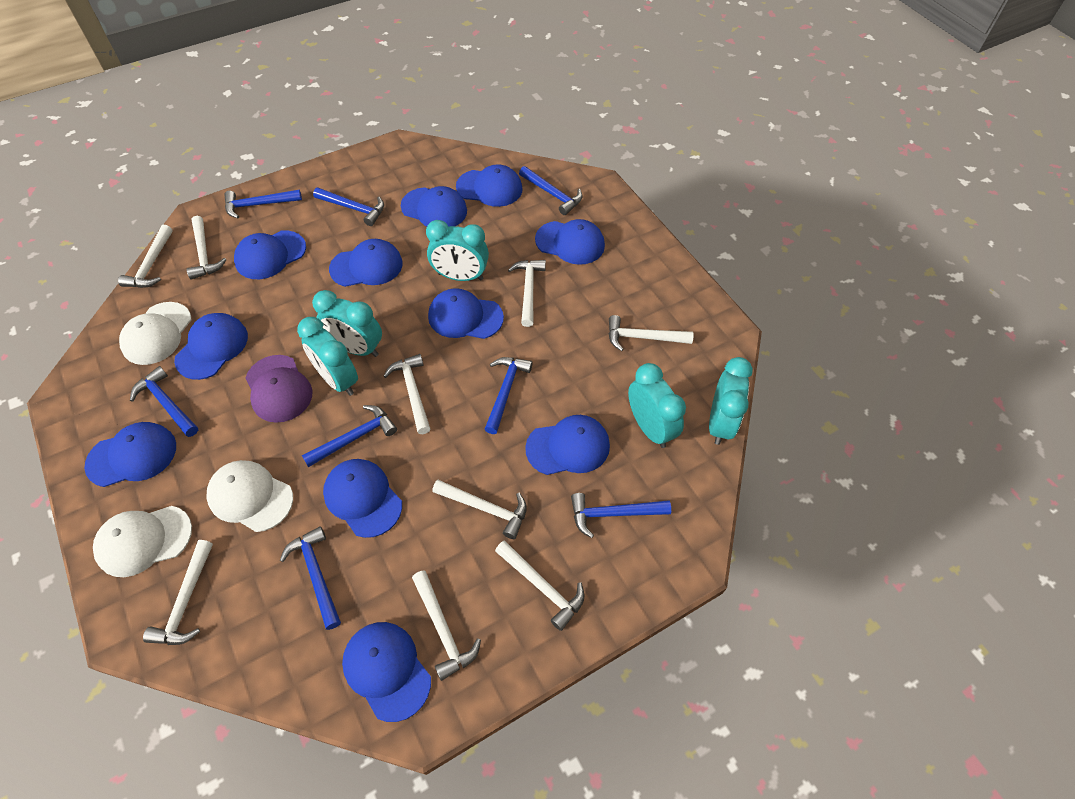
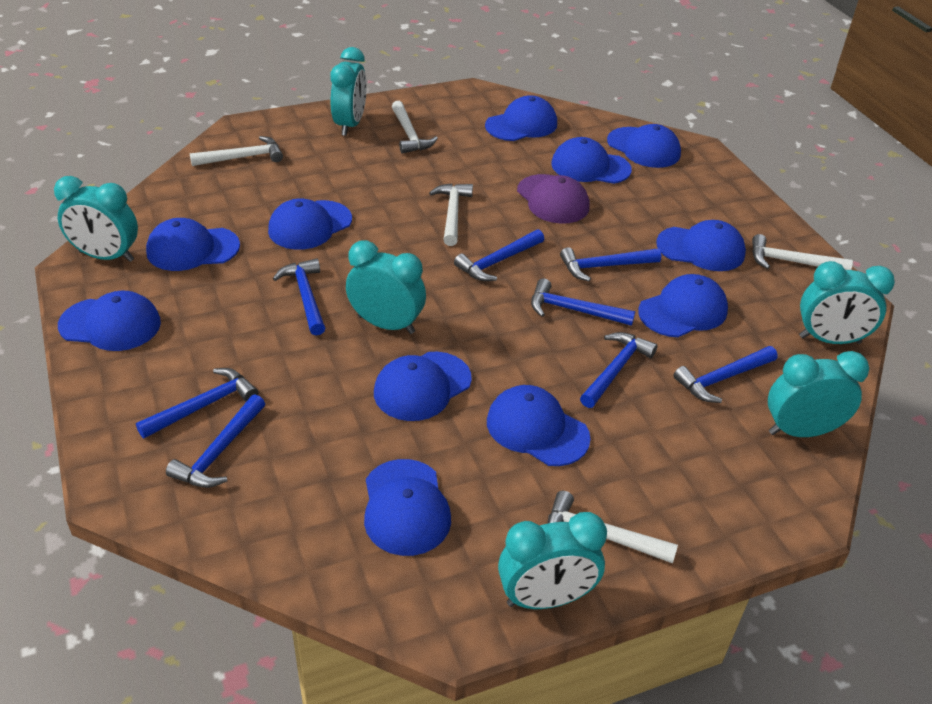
turquoise clock: [297,317,358,396] [312,290,382,357] [426,220,489,281] [628,363,686,448] [709,357,753,445] = 5 -> [54,176,138,262] [330,47,367,136] [346,240,426,334] [498,512,607,609] [768,351,869,437] [799,261,895,344] = 6
white cap: [93,506,192,577] [119,302,191,365] [206,460,293,532] = 3 -> none = 0
white hammer: [118,225,173,288] [143,540,213,645] [187,216,226,280] [384,354,430,434] [412,570,481,681] [432,480,527,539] [495,541,584,631] [508,260,546,327] [609,315,694,351] = 9 -> [190,136,283,166] [392,101,438,154] [429,183,473,246] [547,491,678,564] [752,234,853,270] = 5

